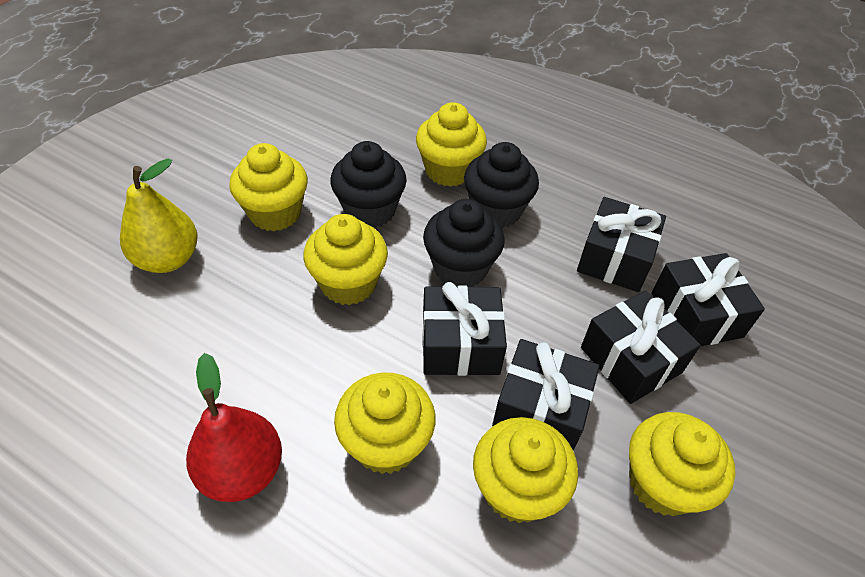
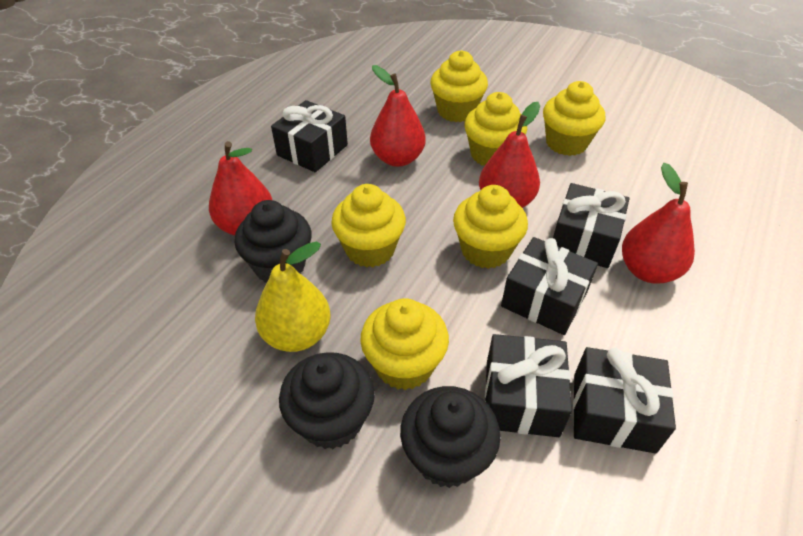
red pear: [186,353,282,502] = 1 -> [209,141,272,235] [370,65,426,167] [479,102,540,208] [622,163,695,284] = 4

